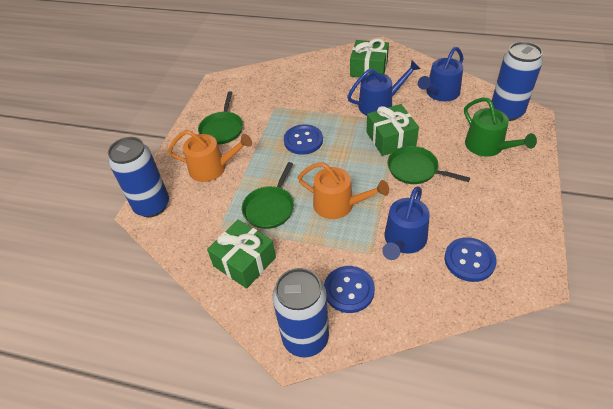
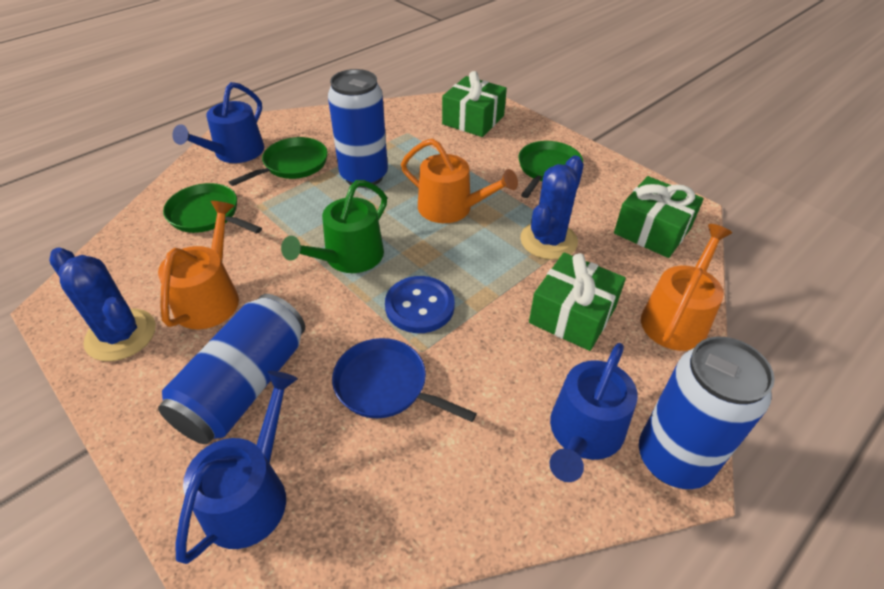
blue button: [284,124,323,155] [324,266,375,313] [445,237,497,282] = 3 -> [385,276,455,333] = 1
blue cactus: none = 0 -> [49,247,156,361] [520,156,584,260] = 2
blue pan: none = 0 -> [332,338,477,422] = 1
orange watering can: [168,130,252,182] [298,162,389,219] = 2 -> [158,201,239,329] [401,139,518,223] [641,224,732,351] = 3

